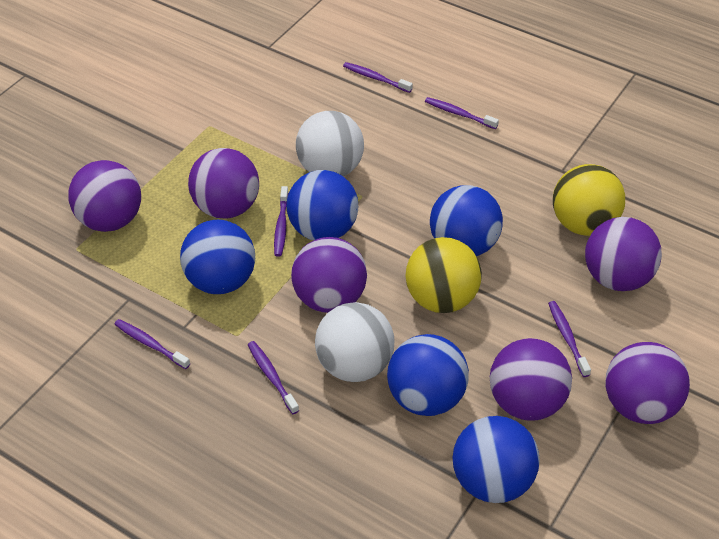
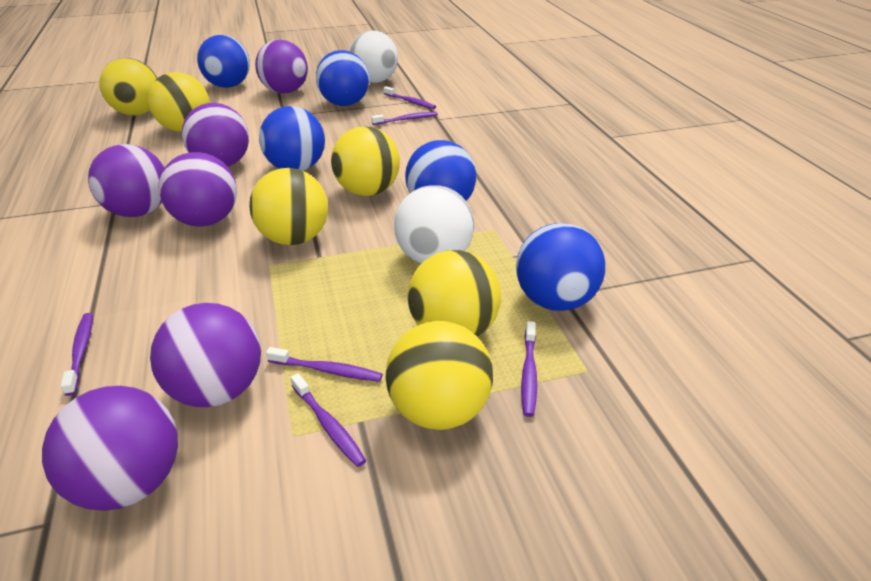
yellow ball: [406,237,482,313] [553,164,625,236] = 2 -> [99,58,157,115] [148,72,210,132] [249,168,328,245] [331,126,400,196] [385,321,493,430] [408,250,501,337] = 6

